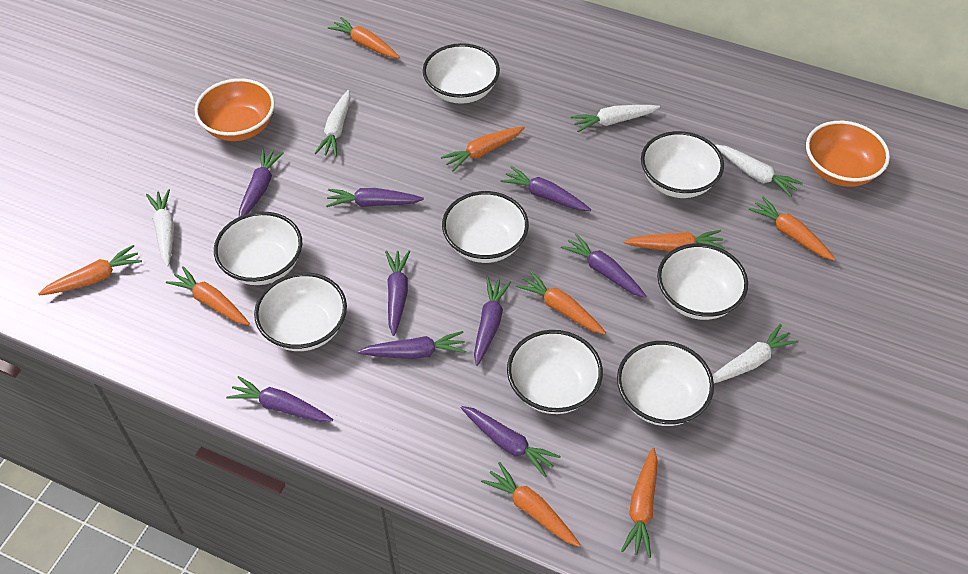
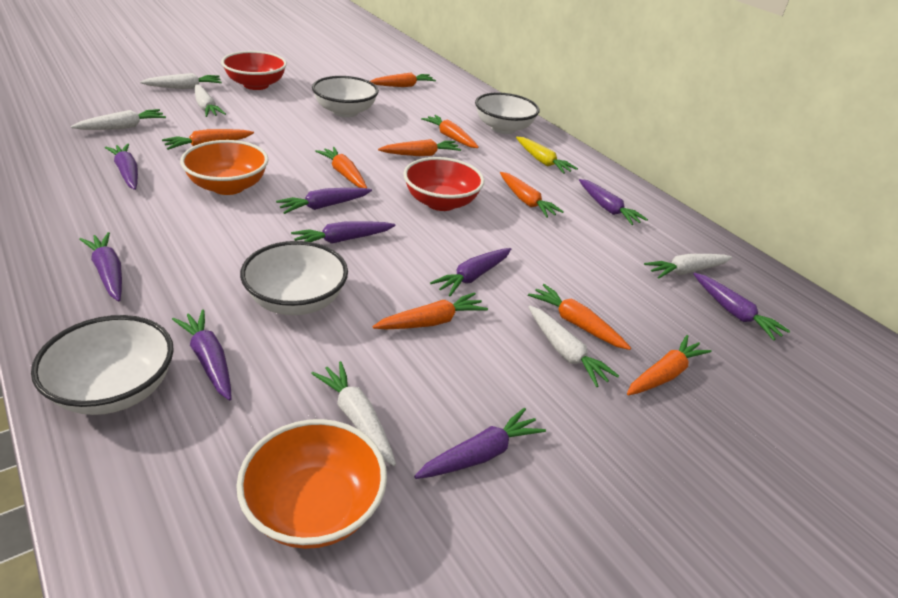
red bowl: none = 0 -> [221,51,287,90] [403,157,484,211] = 2
white bowl: [214,212,302,285] [254,272,347,351] [423,43,500,104] [442,191,529,263] [507,330,603,414] [617,341,714,426] [641,131,724,198] [657,243,748,320] = 8 -> [31,315,174,415] [240,241,348,315] [312,76,379,117] [475,93,540,134] = 4
white carrot: [146,189,174,266] [314,90,351,157] [571,105,660,132] [712,324,799,383] [715,144,803,197] = 5 -> [71,109,166,130] [140,73,222,89] [195,84,226,117] [311,361,396,466] [528,305,619,387] [644,254,732,279] = 6
yellow carrot: none = 0 -> [516,137,578,174] = 1

